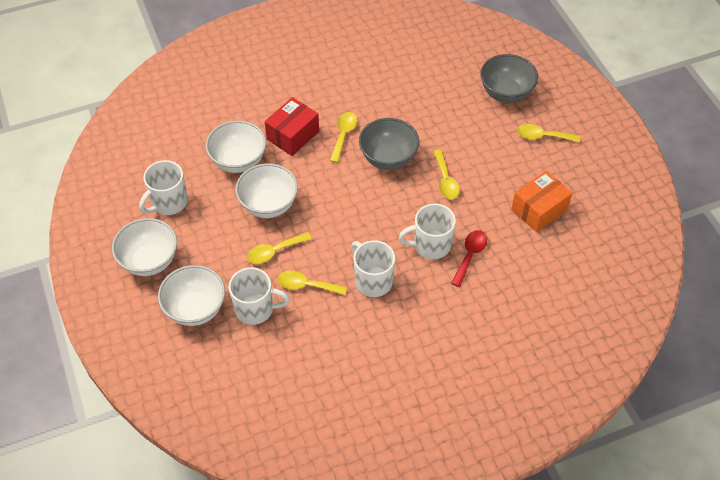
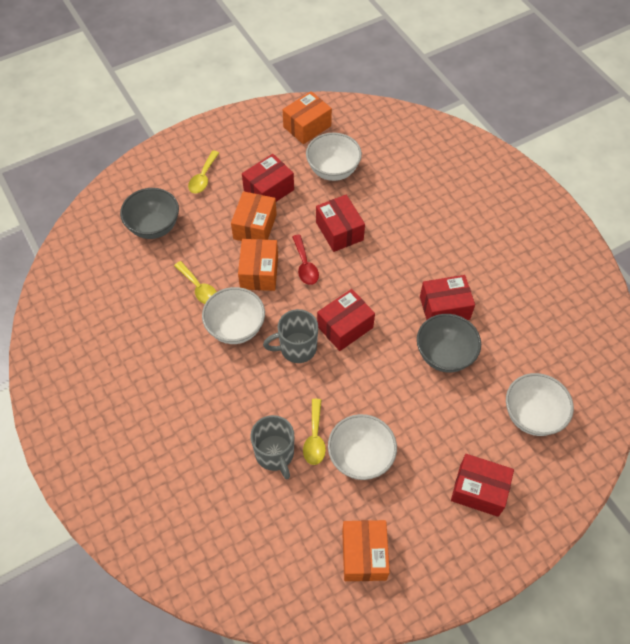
grey mug: none = 0 -> [250,415,294,479] [263,309,318,363] = 2
orange box: [511,171,572,232] = 1 -> [231,191,277,241] [238,239,278,291] [283,91,332,144] [342,520,390,581] = 4
red box: [265,97,319,156] = 1 -> [242,154,294,202] [316,195,365,252] [317,289,375,351] [420,275,475,320] [451,454,514,517] = 5
white mug: [139,160,188,215] [229,267,289,325] [352,240,395,297] [399,203,456,259] = 4 -> none = 0
yellow spoon: [247,232,312,264] [277,271,347,295] [330,112,357,163] [433,150,460,199] [517,124,580,142] = 5 -> [174,261,217,304] [188,150,219,193] [303,399,326,465] = 3

